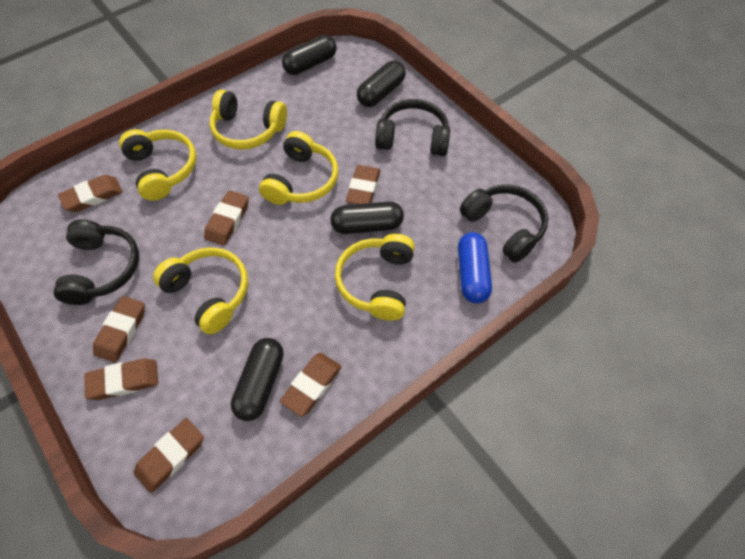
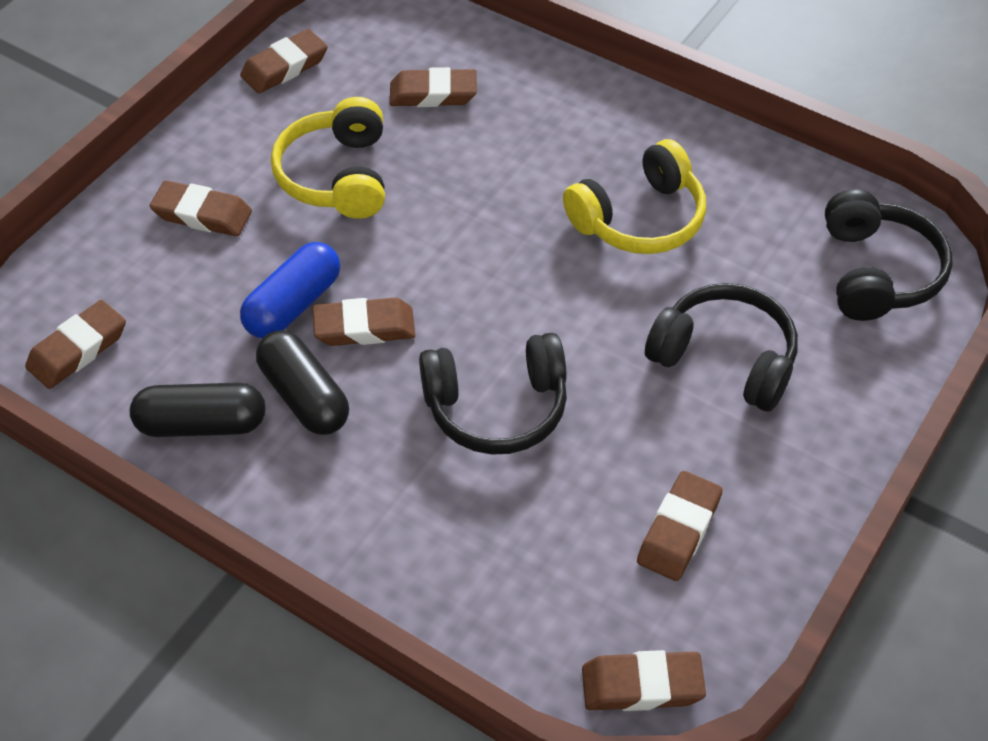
black capsule: [231,338,284,421] [282,35,337,75] [330,201,404,234] [357,61,406,107] = 4 -> [130,382,266,437] [256,330,349,435] = 2
yellow headphones: [119,129,196,201] [153,247,248,335] [210,90,287,150] [259,131,338,205] [335,234,415,321] = 5 -> [271,97,385,219] [563,139,706,254] = 2

